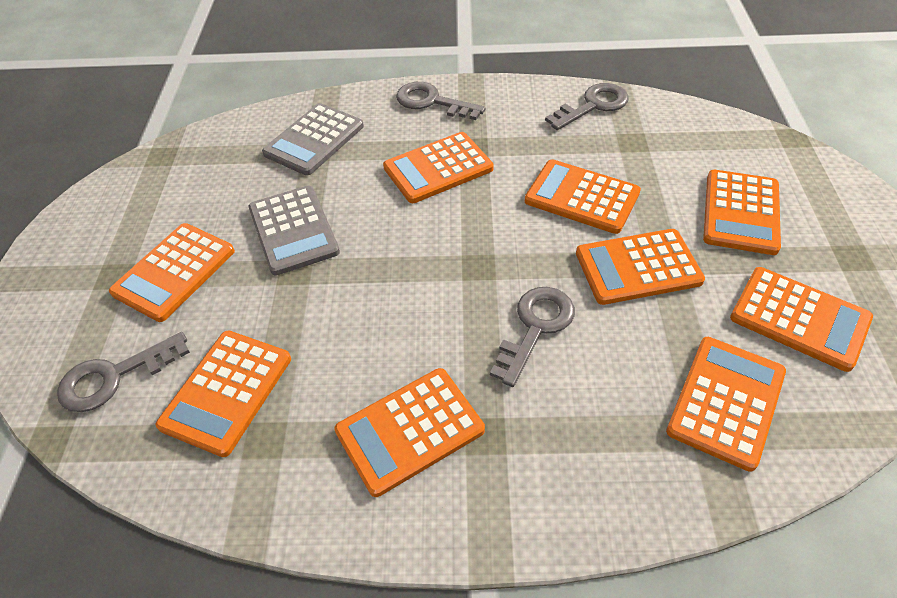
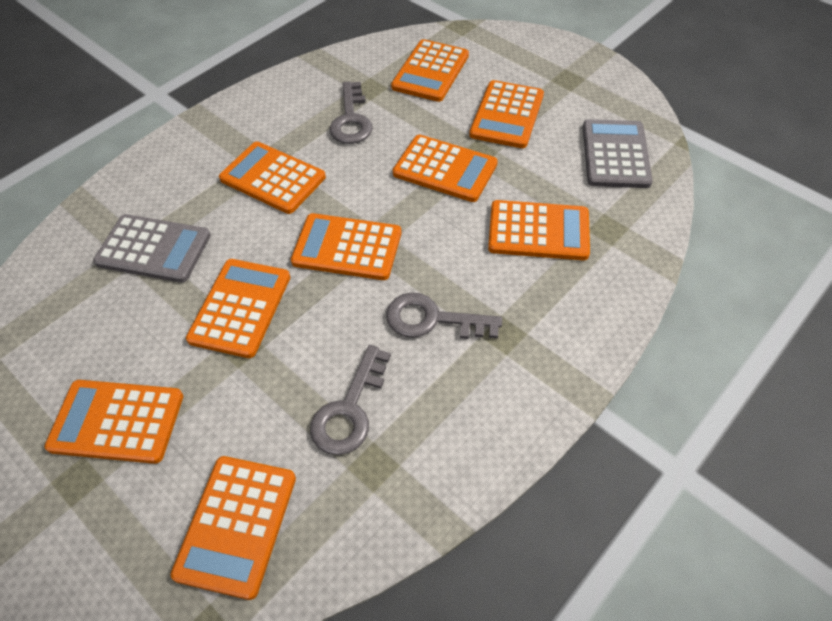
grey key: [57,332,190,412] [396,82,485,120] [490,287,575,387] [545,83,629,130] = 4 -> [310,345,391,455] [329,81,373,144] [386,292,502,339] = 3

